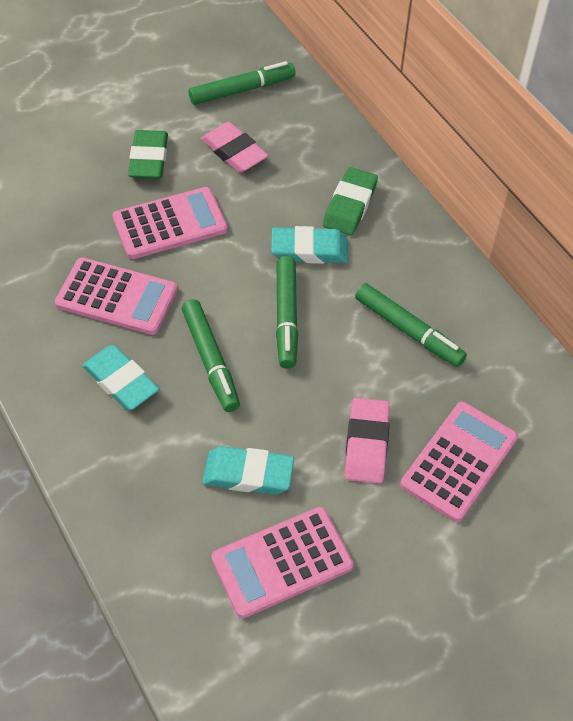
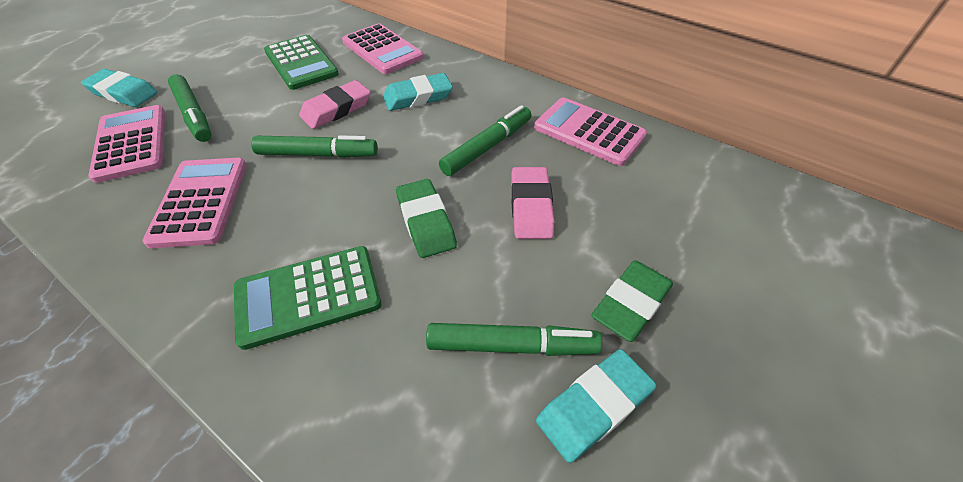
green calculator: none = 0 -> [234,246,382,350] [264,35,339,90] = 2

